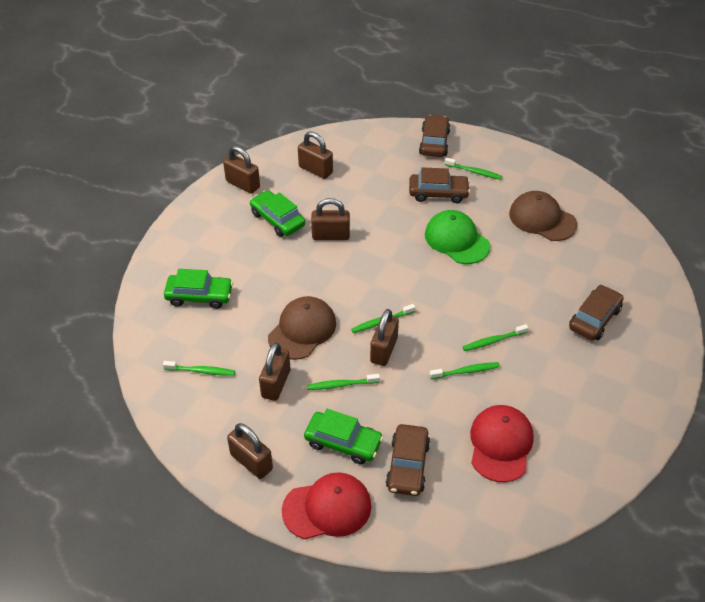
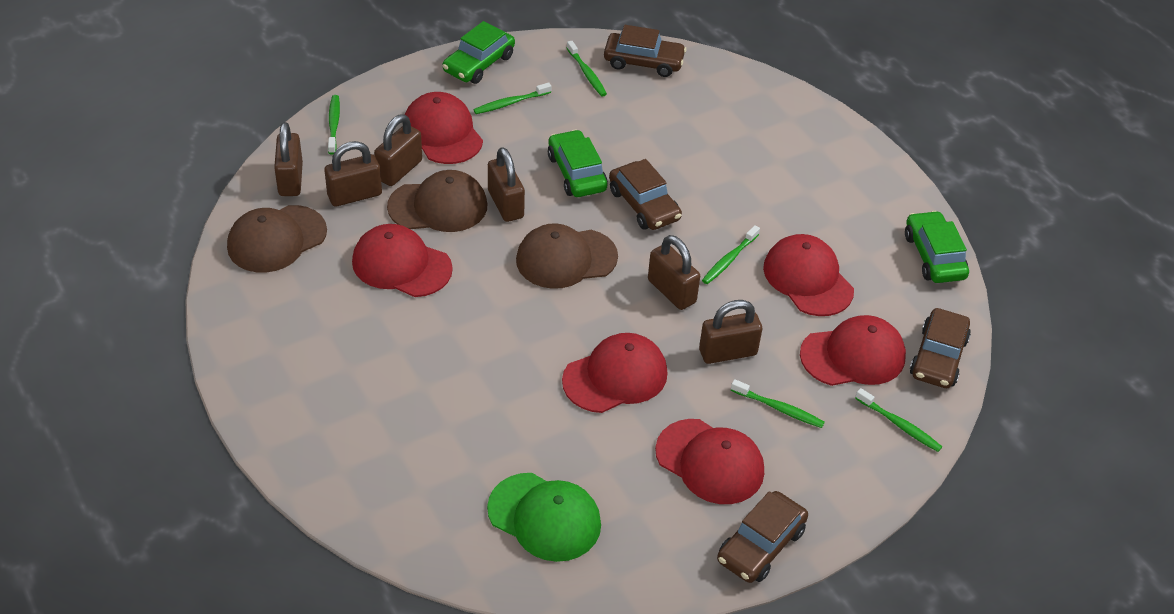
brown cap: [268,296,336,360] [509,191,577,241] = 2 -> [227,205,327,273] [387,170,487,232] [516,223,618,289] = 3
red cap: [282,472,371,539] [470,405,534,482] = 2 -> [352,224,453,297] [405,92,483,164] [562,333,668,413] [655,419,764,504] [763,234,854,316] [800,315,906,386] = 6

